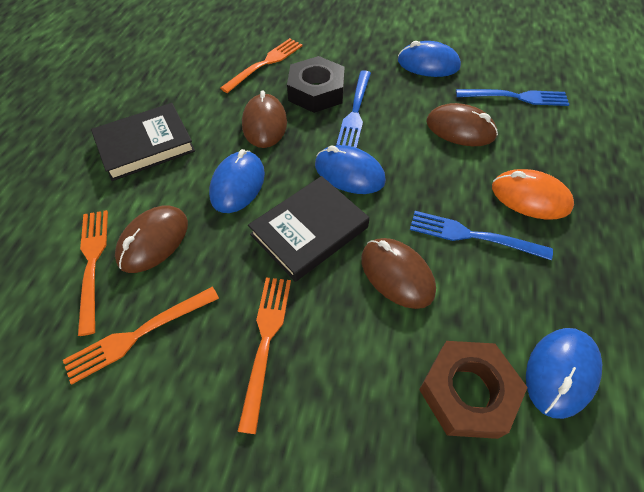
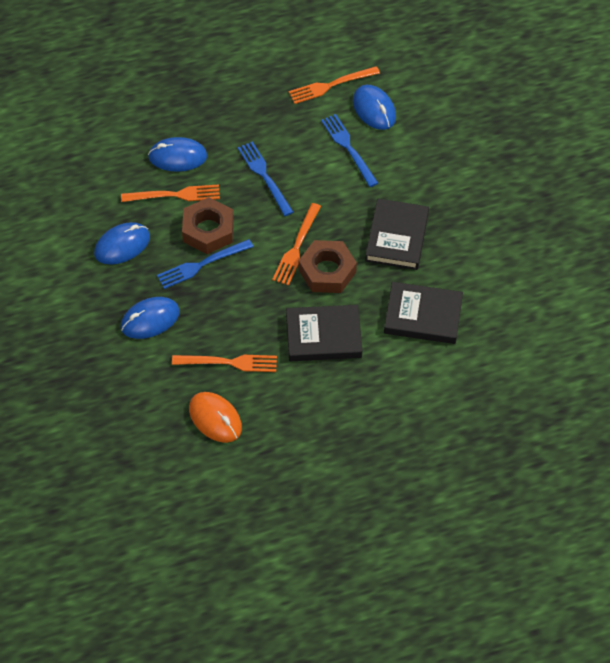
black book: [91,103,195,181] [248,176,369,282] = 2 -> [286,305,362,361] [365,199,429,270] [384,282,463,344] = 3
black nut: [287,56,345,113] = 1 -> none = 0
brown mouse: [115,206,188,273] [242,90,287,148] [361,238,436,309] [426,103,498,146] = 4 -> none = 0
brown nut: [419,341,528,439] = 1 -> [182,197,233,254] [299,240,357,293] = 2

